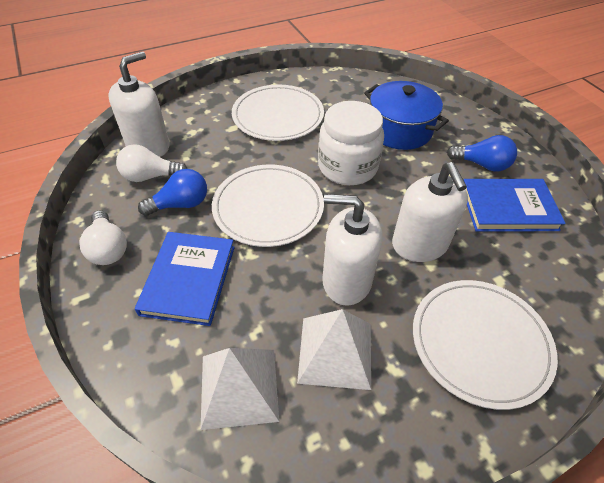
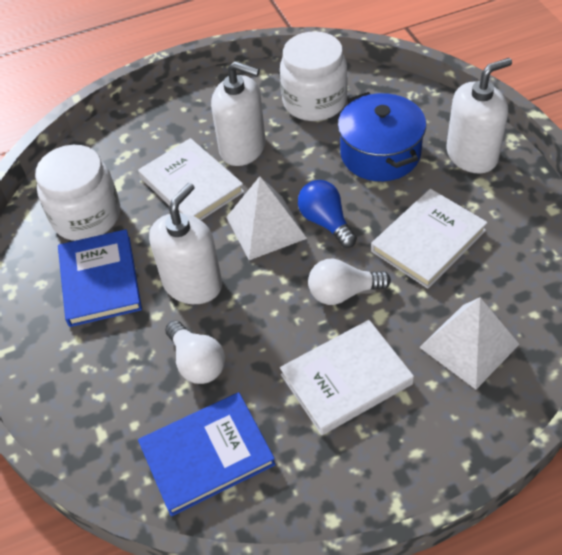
blue light bulb: [138,169,207,216] [447,135,517,171] = 2 -> [298,180,357,248] = 1
white book: none = 0 -> [138,138,244,220] [280,320,414,435] [371,189,488,289] = 3
white jar: [318,101,384,185] = 1 -> [35,145,120,241] [280,31,347,121] = 2
white plate: [212,164,324,247] [232,85,324,141] [413,280,558,410] = 3 -> none = 0

